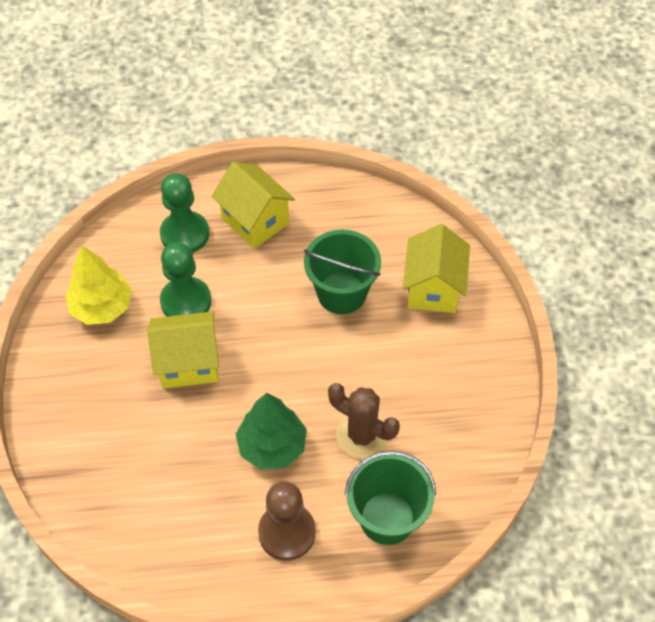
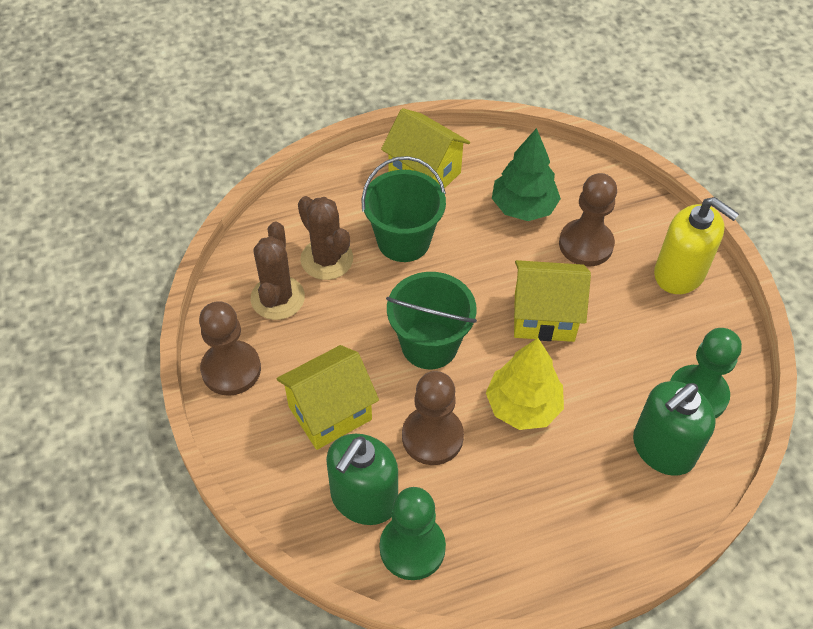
brown cactus: [328,383,400,459] = 1 -> [251,222,305,320] [298,196,353,280] = 2
brown pawn: [258,481,316,561] = 1 -> [199,301,261,396] [402,371,464,465] [559,173,617,267] = 3
green soap dispenser: none = 0 -> [326,434,398,525] [633,381,716,476] = 2
yellow soap dispenser: none = 0 -> [654,197,739,294] = 1

